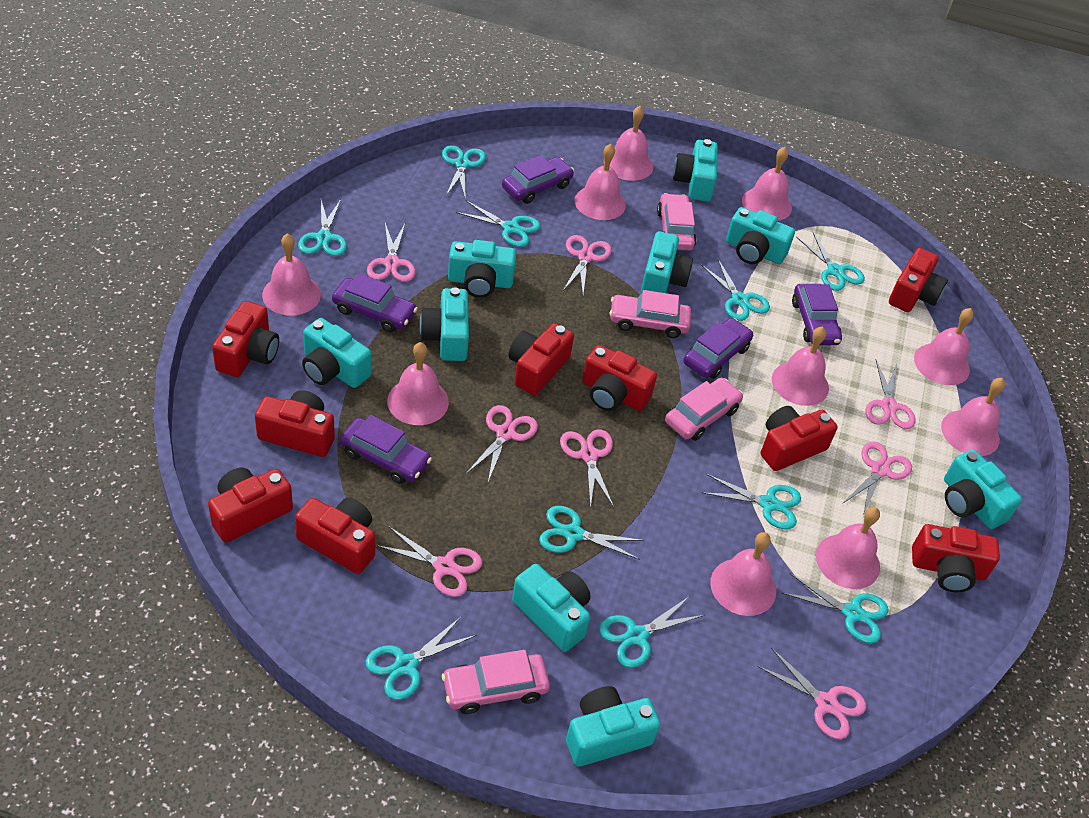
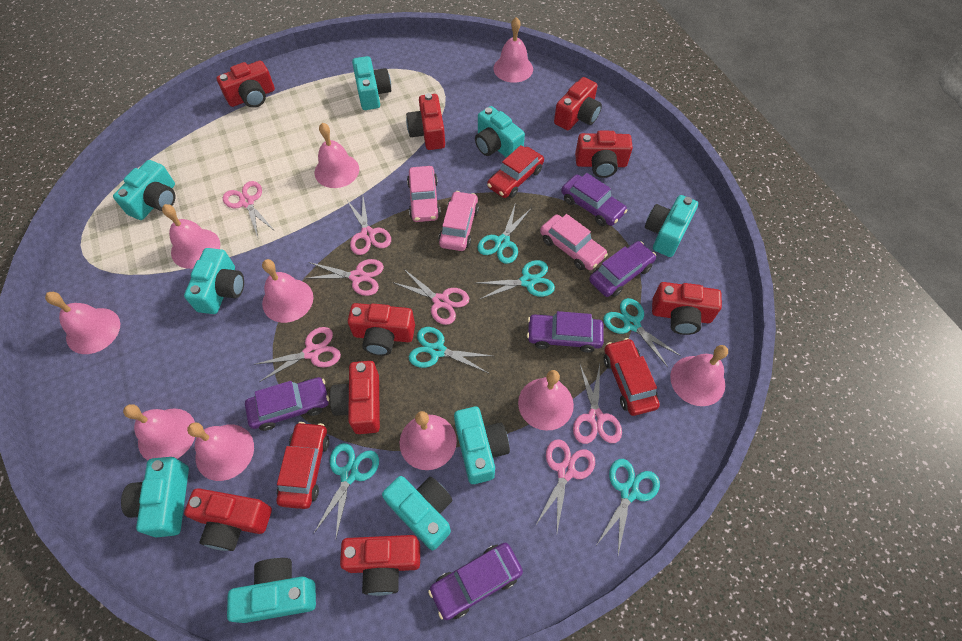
pink car: [442,650,550,714] [610,290,691,338] [657,193,696,251] [665,378,743,441] = 4 -> [407,166,441,222] [438,191,479,251] [540,214,608,270] = 3
pink scissors: [367,223,416,282] [375,526,482,597] [466,405,538,482] [560,429,614,508] [563,235,612,294] [757,648,866,739] [842,441,912,516] [865,360,916,429] = 8 -> [223,181,275,237] [254,327,341,382] [304,259,384,296] [346,197,391,255] [392,269,469,325] [535,439,595,532] [573,364,622,444] = 7
red car: none = 0 -> [277,422,330,509] [487,145,544,198] [604,338,660,416] = 3
turquoise scissors: [298,199,347,256] [365,617,477,700] [442,145,486,200] [456,200,540,247] [539,506,644,560] [599,596,705,668] [700,259,770,321] [702,474,801,529] [782,573,889,643] [796,231,865,291] = 10 -> [314,443,379,538] [409,327,493,373] [477,205,531,264] [477,260,555,299] [597,459,660,555] [603,298,681,367] = 6

